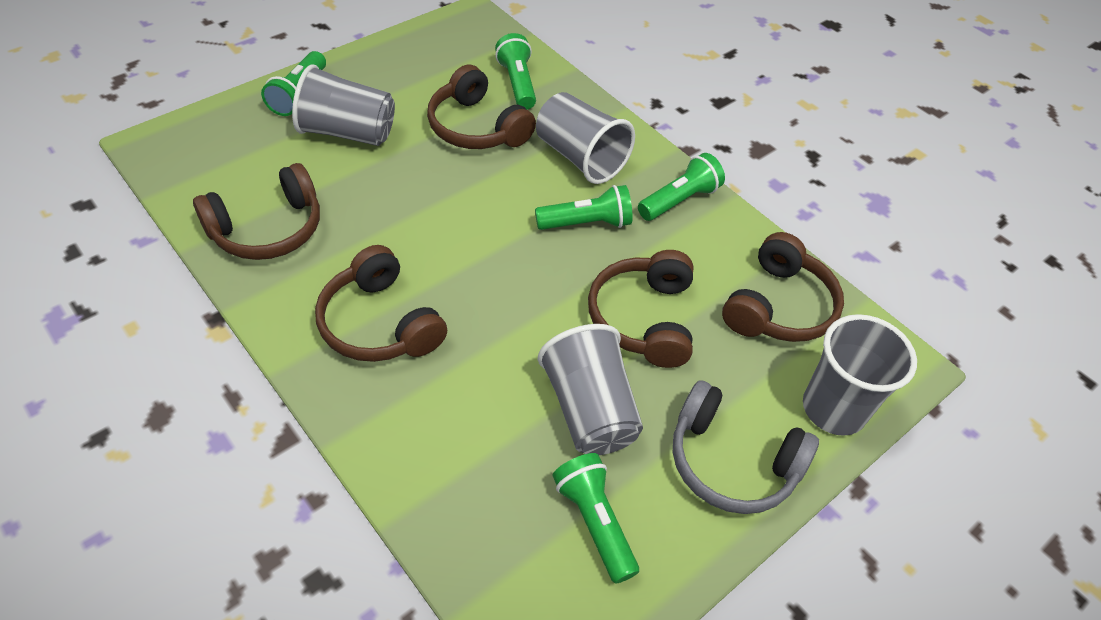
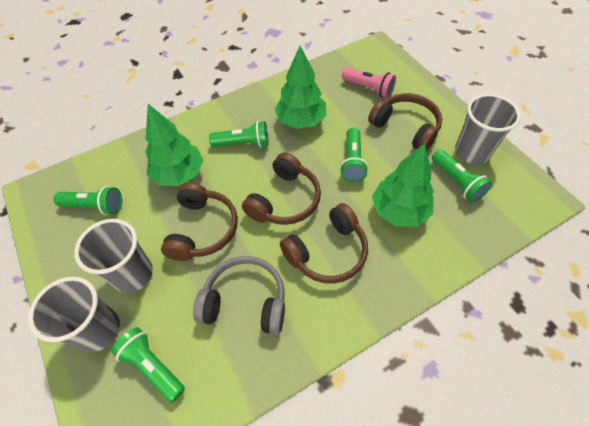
brown headphones: [193,163,320,260] [315,245,447,362] [427,65,536,149] [588,250,693,368] [722,232,844,342] = 5 -> [161,183,238,261] [242,153,321,225] [280,203,368,284] [368,93,442,150] = 4
green tree: none = 0 -> [145,104,204,186] [275,46,326,129] [372,144,434,227] = 3
grey cup: [292,64,395,146] [536,92,635,184] [538,324,643,455] [803,314,917,436] = 4 -> [28,277,120,352] [74,219,153,293] [455,94,521,164] = 3
pink flashlight: none = 0 -> [342,67,396,98] = 1

